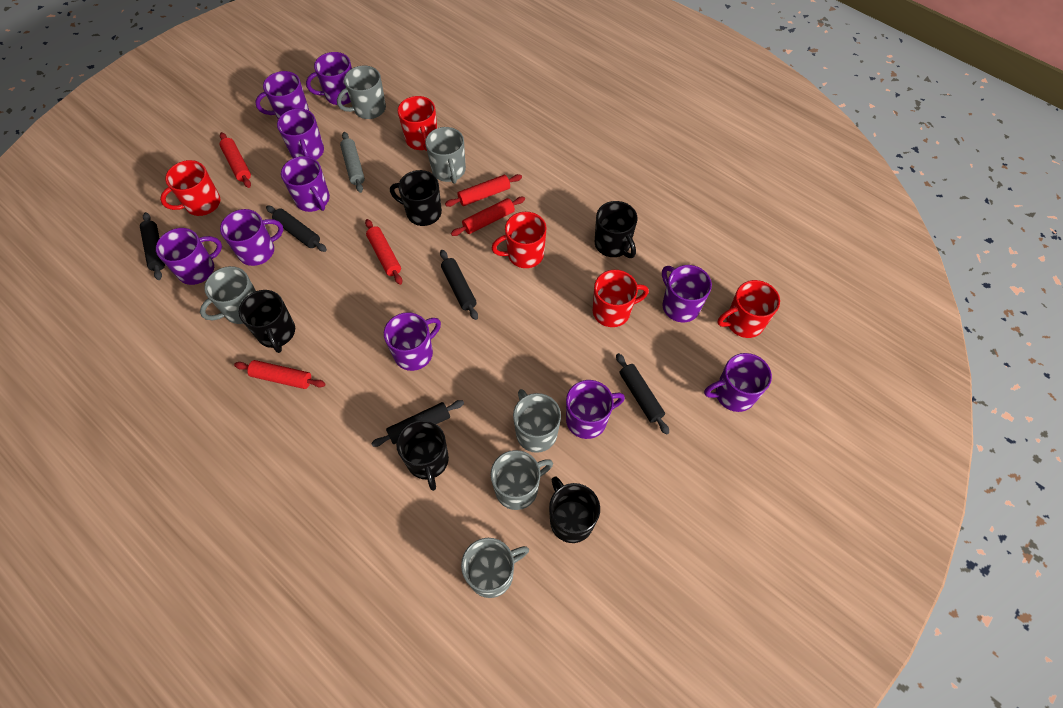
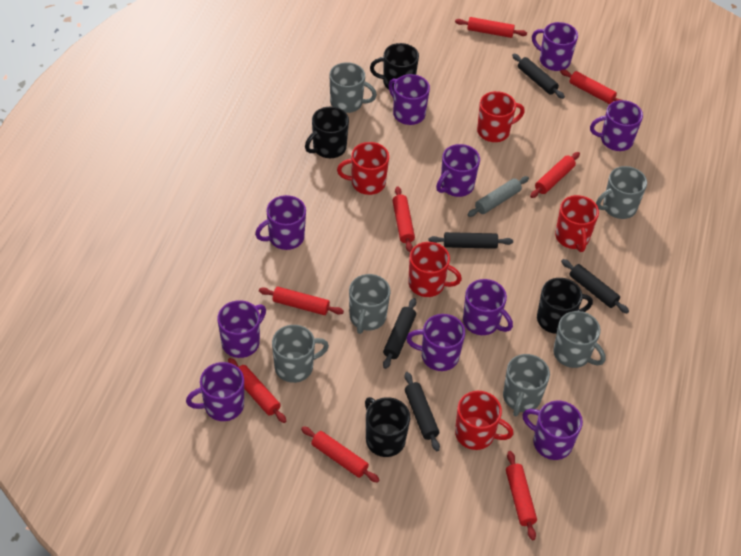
black mug: [239,290,295,353] [390,170,442,226] [396,420,449,491] [549,476,600,543] [595,201,638,258] = 5 -> [305,107,349,158] [365,397,410,457] [370,43,419,90] [537,278,593,334] = 4
red rolling pin: [220,132,251,188] [234,360,325,389] [365,219,402,285] [445,174,522,207] [451,197,525,236] = 5 -> [228,358,286,423] [259,287,344,315] [301,426,380,483] [393,186,415,252] [455,17,527,38] [506,451,537,540] [530,152,580,198] [560,69,621,104] = 8

